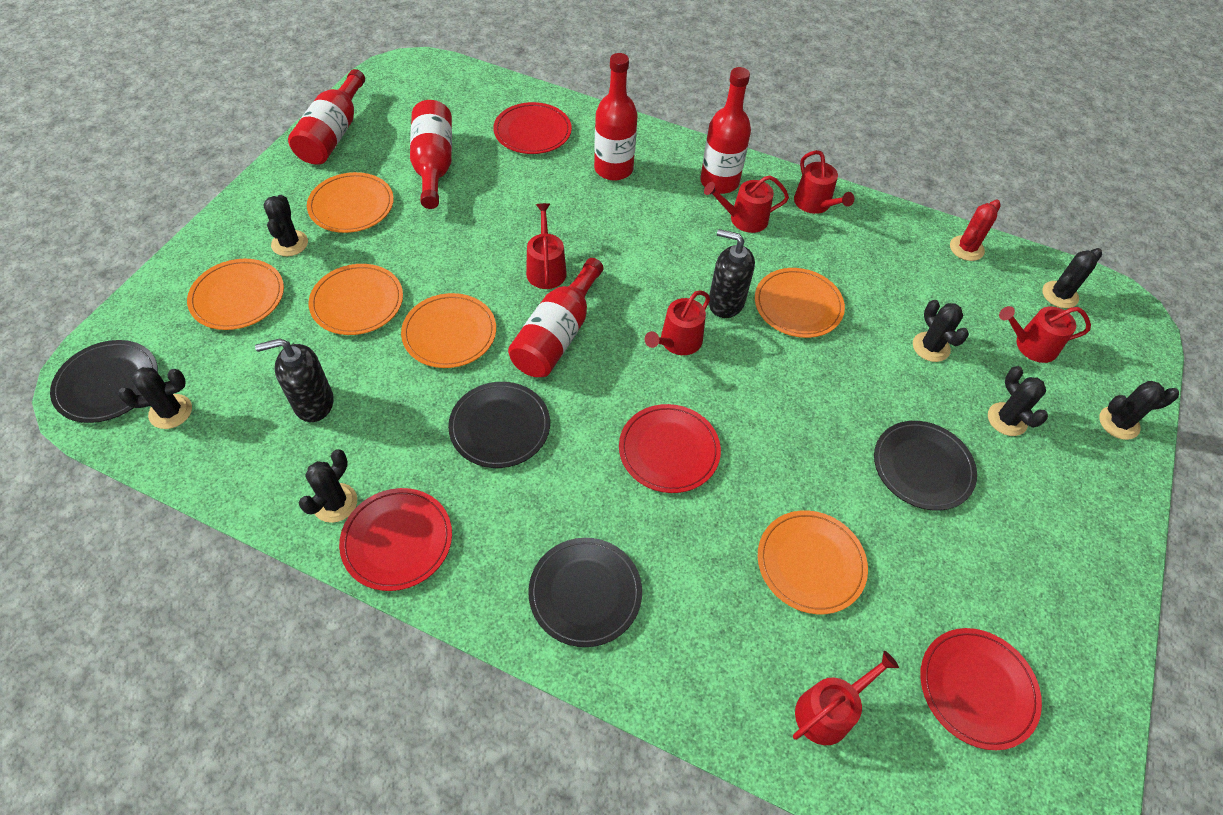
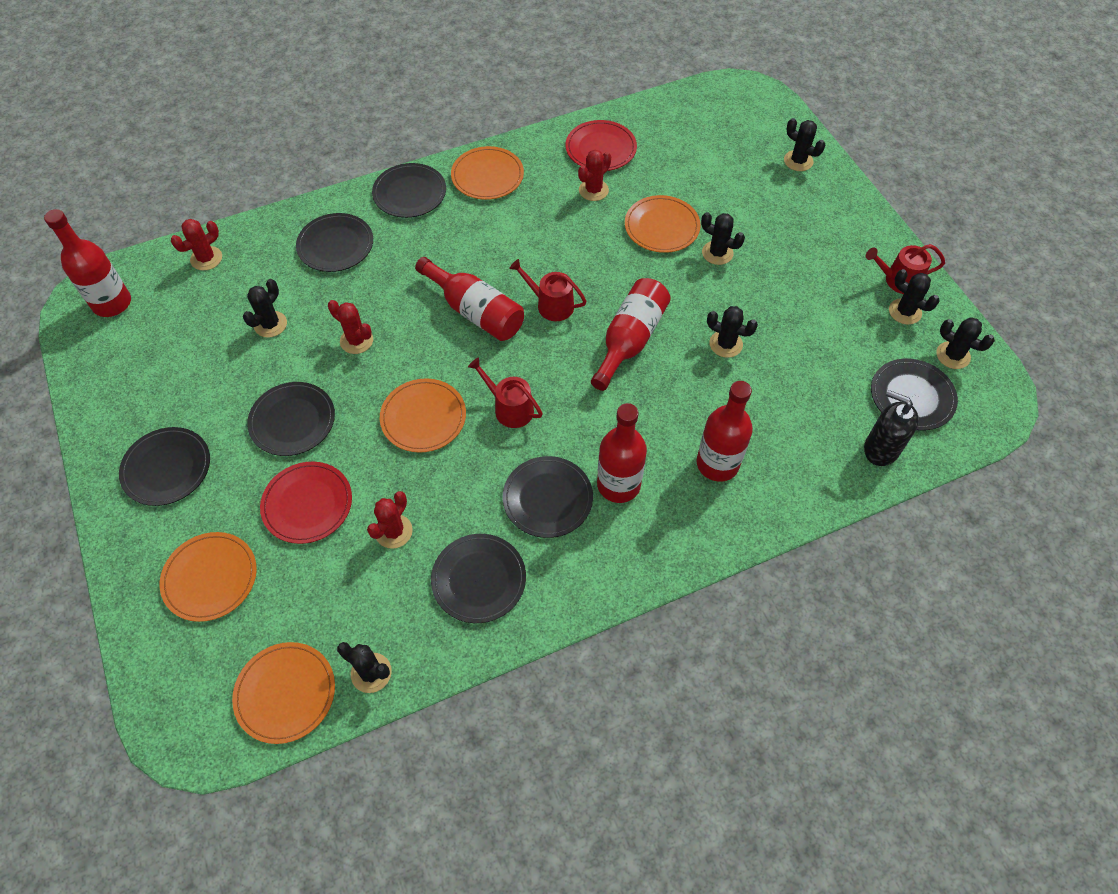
black plate: [50,340,158,423] [448,382,550,468] [528,538,642,647] [874,421,977,511] = 4 -> [119,427,210,506] [247,382,335,456] [296,213,373,272] [372,163,446,218] [431,534,526,623] [503,456,593,538] [871,359,958,430] = 7
black soap dispenser: [255,338,334,422] [709,229,755,318] = 2 -> [864,390,919,466] = 1
orange plate: [187,259,284,330] [307,172,394,233] [309,264,403,335] [401,293,496,368] [755,268,845,338] [758,510,868,614] = 6 -> [160,532,257,622] [232,642,335,744] [380,378,466,453] [451,146,524,200] [625,195,701,253] = 5
red cactus: [950,200,1001,261] = 1 -> [171,219,222,271] [328,300,373,354] [367,491,413,549] [578,150,611,201] = 4
red plate: [339,488,452,591] [493,102,572,154] [619,404,721,493] [920,628,1042,750] = 4 -> [260,462,352,544] [566,120,637,171] = 2
red watering can: [526,203,567,289] [645,290,710,355] [704,175,789,233] [793,651,899,745] [794,150,854,214] [999,306,1091,363] = 6 -> [468,358,543,428] [509,259,587,321] [866,244,945,294] = 3

